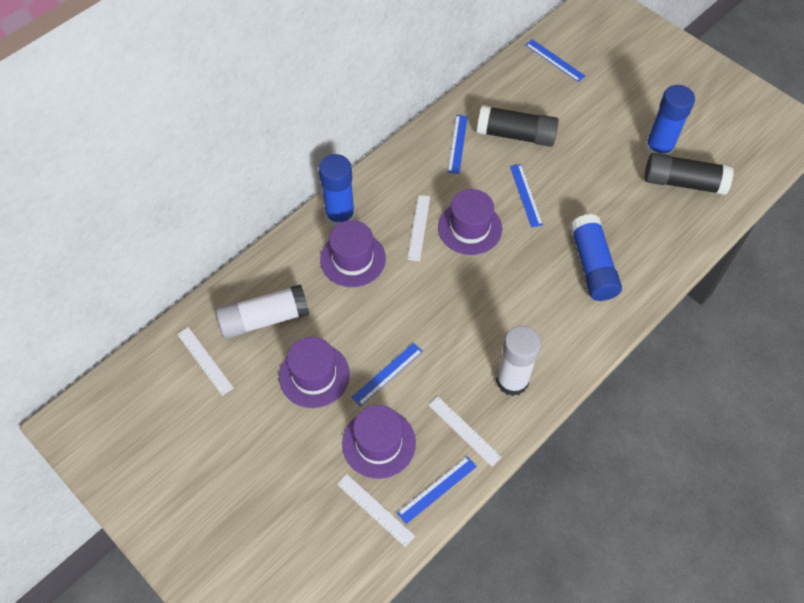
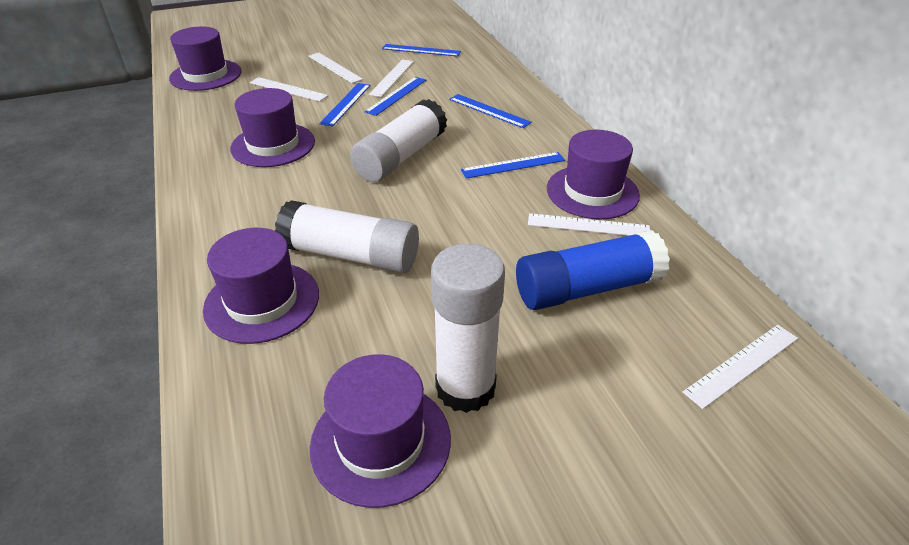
black glue stick: [477,105,559,147] [645,153,734,195] = 2 -> none = 0
blue glue stick: [319,154,355,227] [570,214,622,301] [645,85,695,156] = 3 -> [516,230,670,310] = 1
purple hat: [279,337,350,408] [320,220,386,287] [342,405,416,479] [438,189,502,255] = 4 -> [169,26,242,91] [203,228,319,344] [230,88,315,167] [310,354,451,508] [547,130,640,219] = 5
white glue stick: [215,284,309,339] [496,325,541,396] = 2 -> [275,200,419,273] [350,99,447,182] [431,244,505,413] = 3
white ruler: [177,327,233,396] [337,474,415,547] [407,195,430,261] [429,396,502,466] = 4 -> [250,77,328,102] [308,53,363,83] [369,59,414,97] [528,213,650,236] [683,325,798,409] = 5

